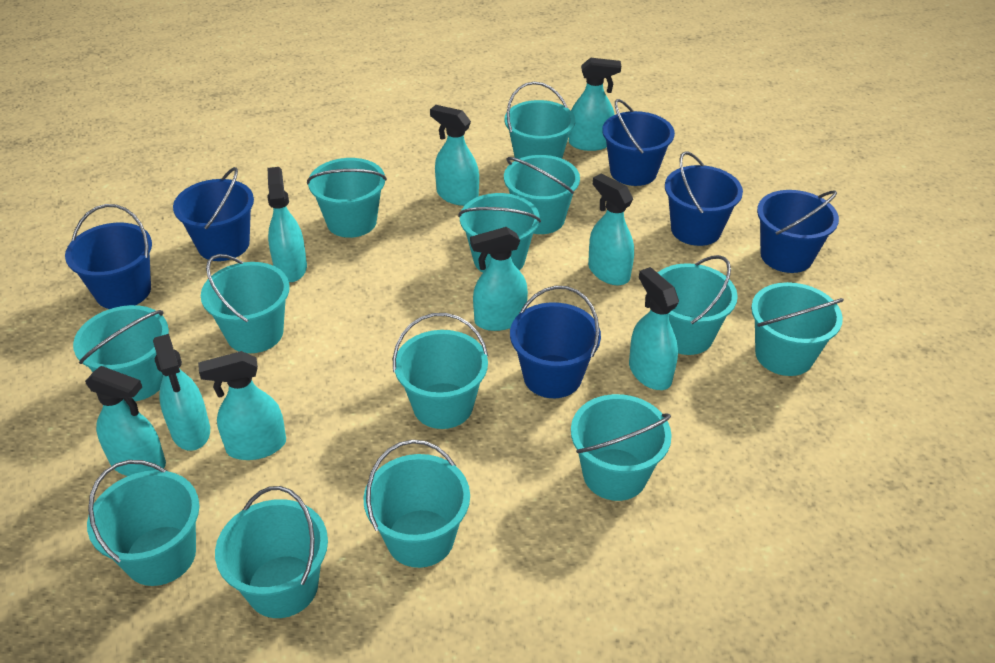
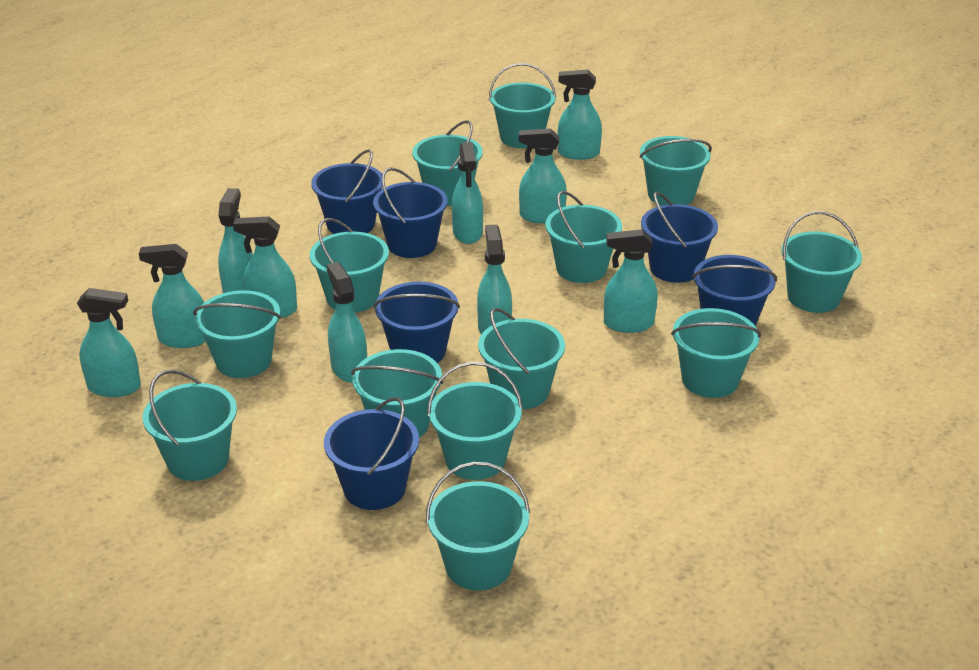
turquoise spray bottle: [85,366,166,476] [153,334,210,451] [198,351,286,460] [267,167,307,282] [430,105,479,206] [470,227,528,331] [569,58,621,151] [588,173,634,285] [629,267,679,390] = 9 -> [77,288,141,397] [139,244,206,348] [218,188,253,293] [233,216,297,318] [327,262,367,383] [452,142,483,244] [477,225,512,335] [519,128,567,224] [558,70,602,160] [604,229,658,333] = 10

